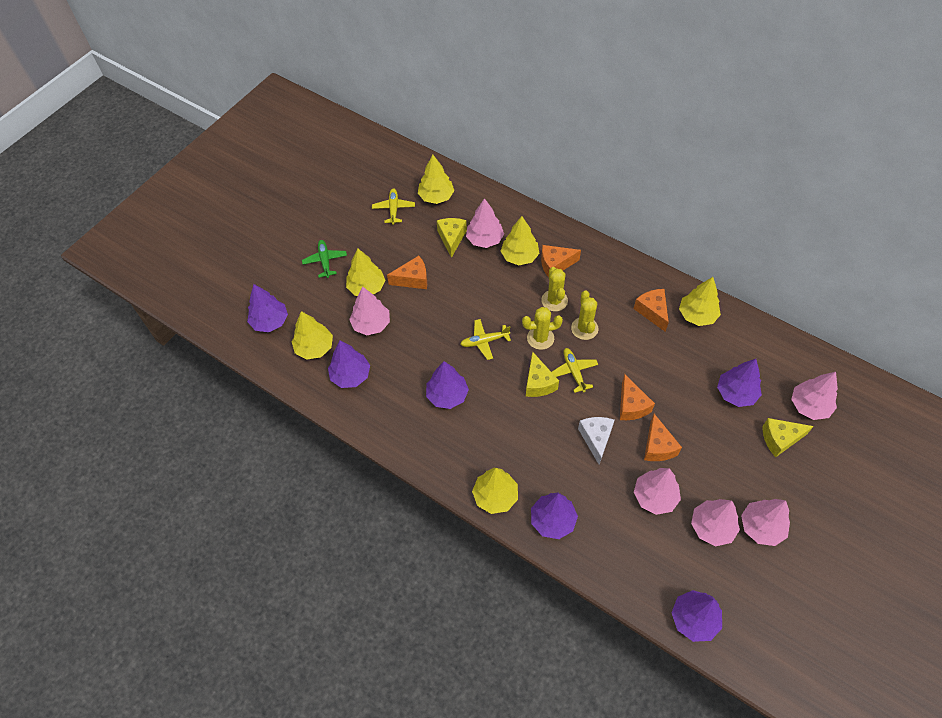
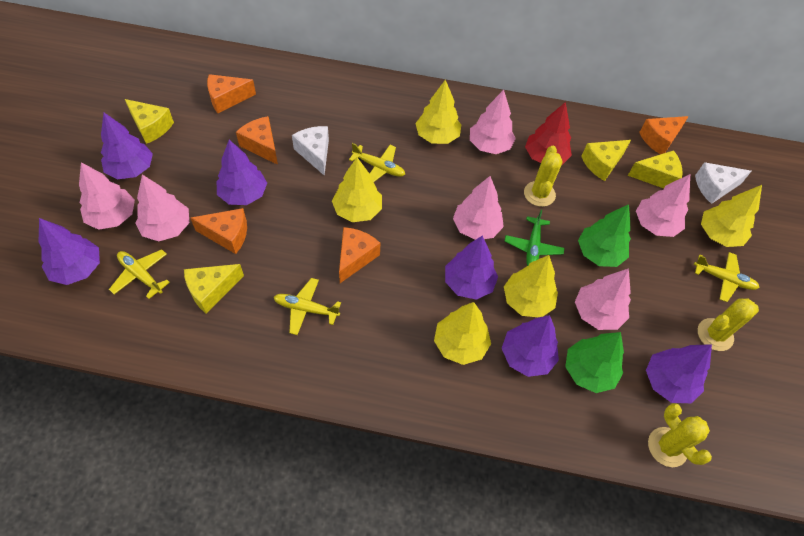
green tree: none = 0 -> [565,332,624,393] [578,204,631,267] = 2
red tree: none = 0 -> [525,102,572,165] = 1
white cheese: [578,417,615,464] = 1 -> [292,126,329,176] [695,162,751,204] = 2
yellow cheese: [436,218,467,258] [526,352,559,397] [762,418,814,457] = 3 -> [125,99,174,144] [184,264,244,314] [581,140,631,181] [628,150,683,188] = 4
yellow plane: [372,188,415,225] [460,319,511,360] [552,348,598,393] = 3 -> [109,249,170,299] [274,278,341,335] [349,143,405,182] [694,252,760,302] = 4
yellow tree: [292,311,333,360] [346,249,385,296] [418,155,454,204] [472,468,518,514] [501,216,540,265] [679,277,721,326] = 6 -> [332,157,382,222] [415,80,461,144] [434,302,491,365] [504,255,558,317] [701,185,762,247] = 5

